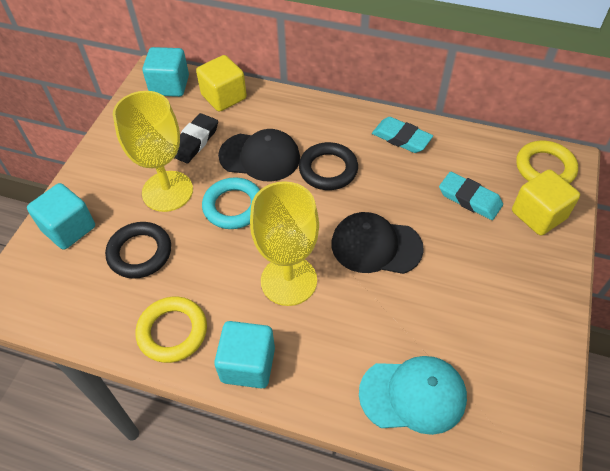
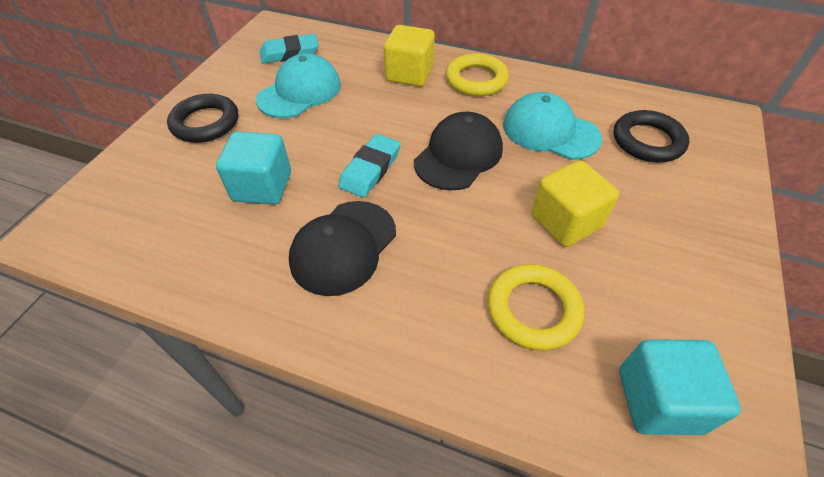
black eraser: [174,113,218,163] = 1 -> none = 0
turquoise cap: [359,356,467,435] = 1 -> [256,53,341,118] [503,92,602,160] = 2
turquoise cube: [27,183,95,250] [143,47,189,97] [214,321,275,389] = 3 -> [216,131,291,205] [620,339,741,435] = 2
turquoise ring: [202,177,260,229] = 1 -> none = 0
yellow goblet: [113,91,193,212] [250,181,319,306] = 2 -> none = 0

